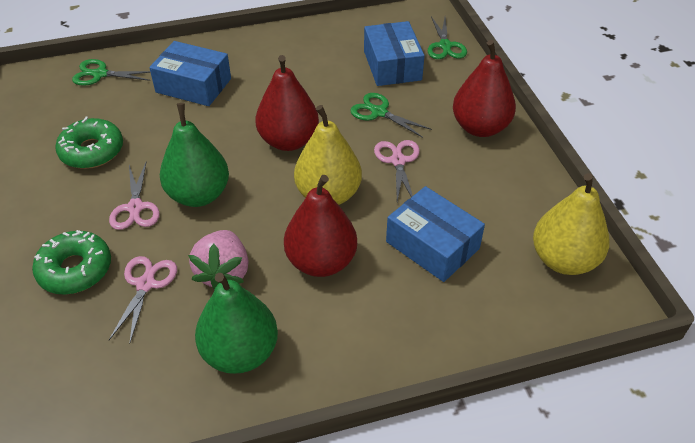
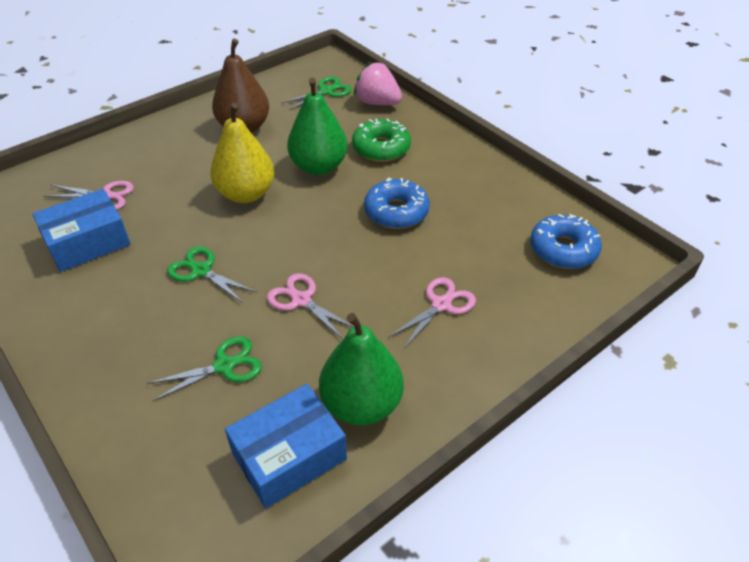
blue box: [149,41,231,106] [364,21,425,86] [386,186,485,282] = 3 -> [33,189,131,272] [225,384,347,508] = 2
blue donut: none = 0 -> [364,178,430,229] [530,214,602,269] = 2
brown pear: none = 0 -> [212,39,269,133] = 1
green donut: [32,230,111,294] [55,117,123,169] = 2 -> [352,118,411,162] = 1
red pear: [256,55,319,151] [284,175,357,277] [453,40,516,137] = 3 -> none = 0
yellow pear: [294,105,362,205] [533,173,610,275] = 2 -> [210,103,274,203] = 1

